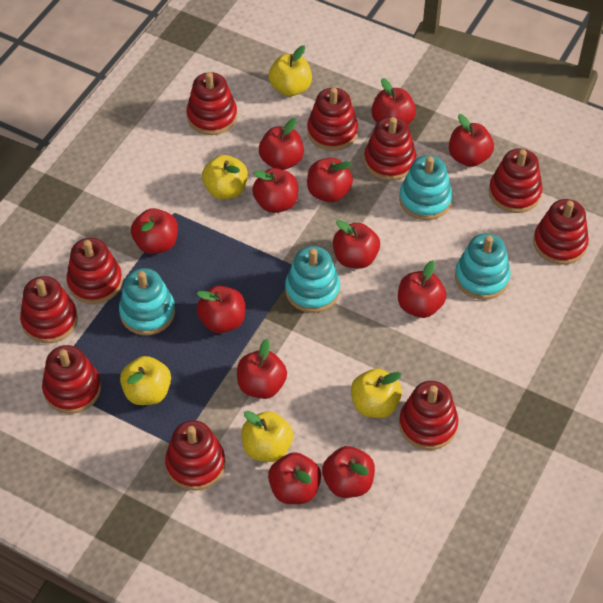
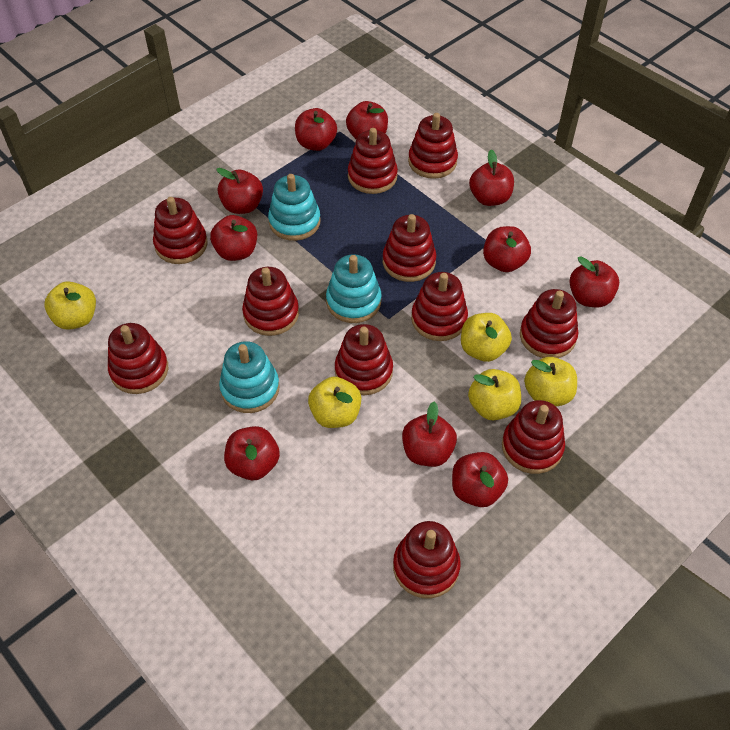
red apple: [131,208,178,254] [196,286,245,333] [237,339,287,399] [252,168,298,213] [259,118,304,170] [268,452,321,504] [307,158,353,202] [322,446,375,498] [333,220,380,268] [371,78,416,124] [398,260,446,318] [449,114,494,167] = 12 -> [210,215,257,261] [216,168,263,214] [224,426,280,480] [295,108,337,151] [346,101,388,139] [402,402,457,467] [452,452,508,507] [469,150,514,206] [483,226,531,272] [569,257,619,307] = 10
red stacking toy: [20,276,78,343] [42,345,101,414] [66,238,122,304] [165,420,225,491] [186,72,237,135] [307,87,358,151] [364,117,416,181] [399,381,458,450] [489,148,542,213] [533,199,589,265] = 10 -> [108,323,168,394] [153,197,208,264] [242,267,299,336] [335,324,393,395] [348,128,398,194] [383,214,436,282] [393,521,461,598] [408,113,458,179] [411,272,468,341] [502,400,565,474] [520,289,578,358] = 11
turquoise stacking toy: [119,268,175,335] [285,246,340,313] [399,155,453,220] [455,233,511,300] = 4 -> [219,341,280,413] [268,174,321,241] [326,254,382,323] = 3

